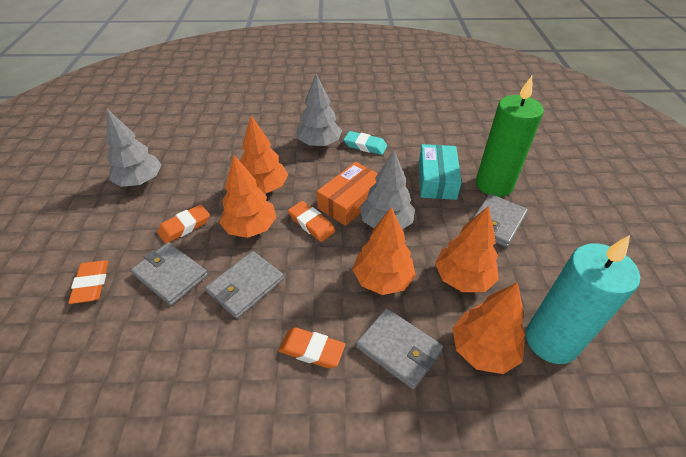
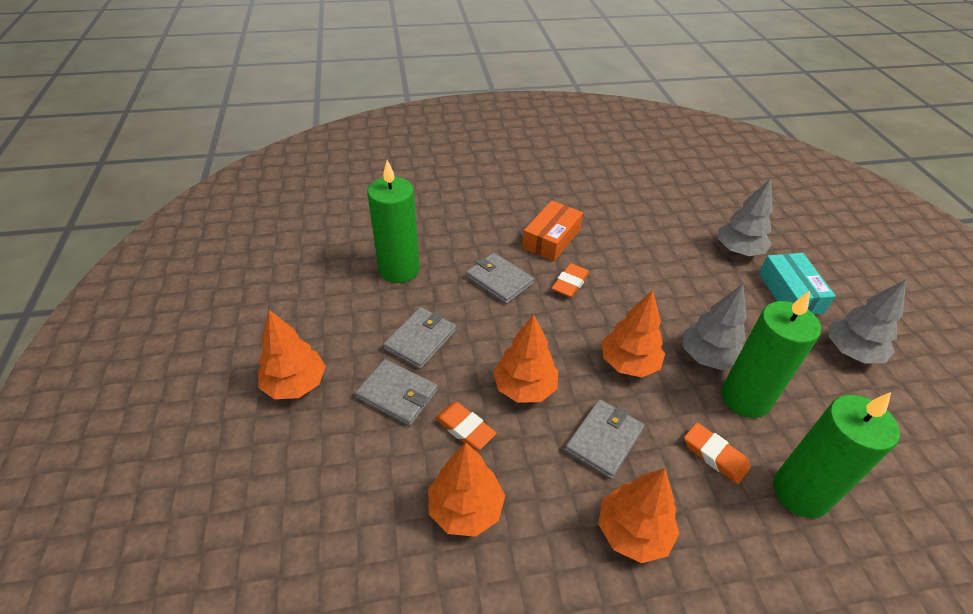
green candle: [476,76,544,197] = 1 -> [367,160,420,283] [721,291,821,418] [773,392,900,518] = 3
orange eraser: [68,260,108,304] [157,204,210,244] [279,327,345,368] [288,201,335,242] = 4 -> [435,402,497,450] [552,263,590,298] [684,423,750,484] = 3
turquoise candle: [526,235,640,364] = 1 -> none = 0
turquoise eraser: [344,131,387,155] = 1 -> none = 0

